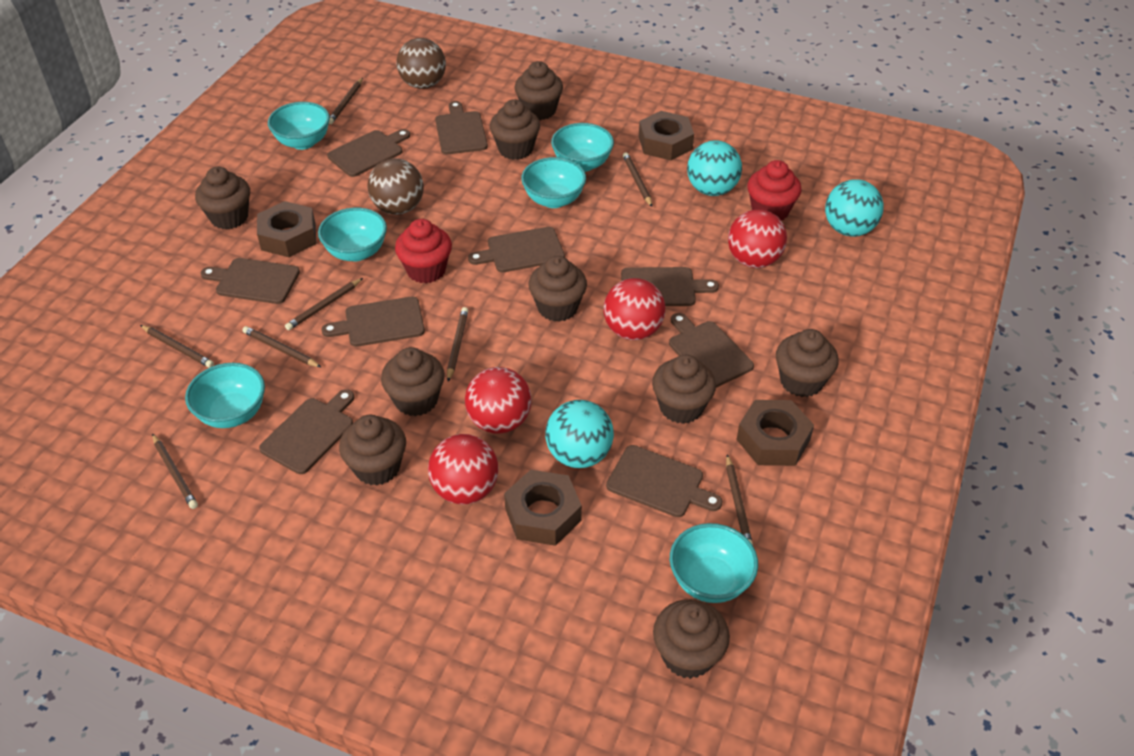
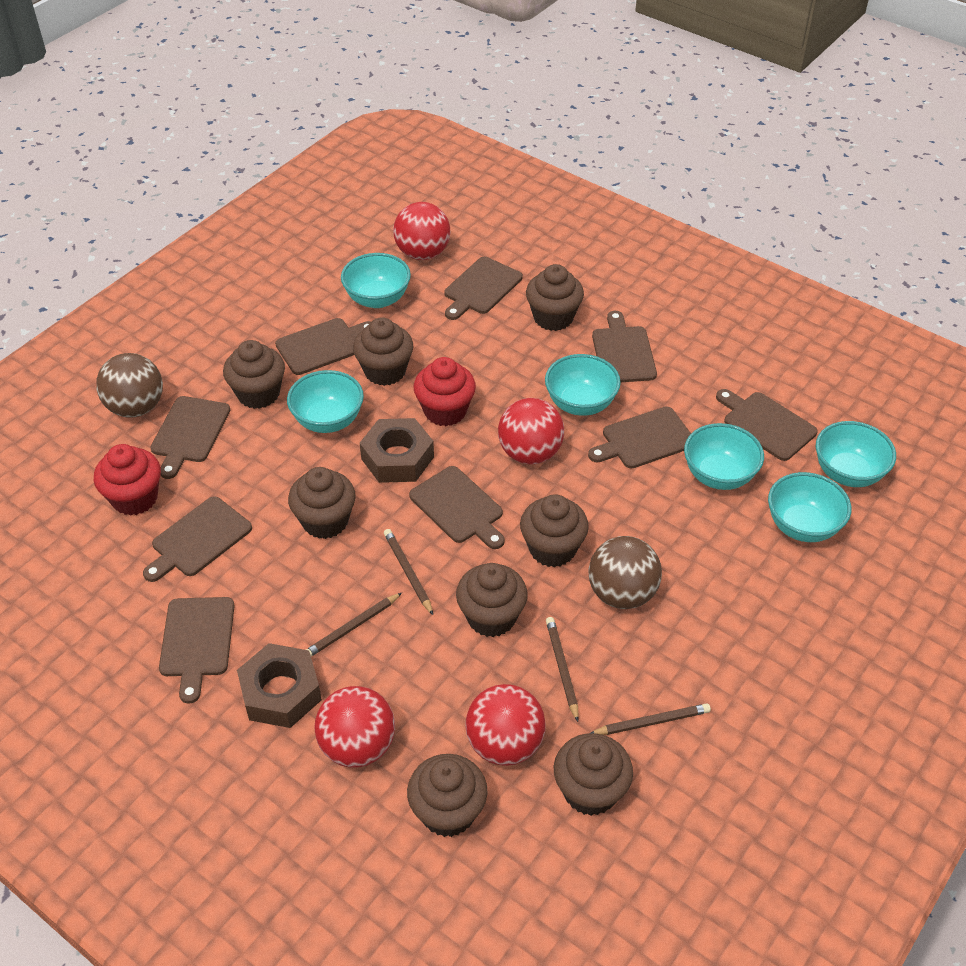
brown cupcake: [195,167,250,229] [339,415,406,486] [381,347,445,416] [490,99,540,160] [515,61,563,120] [528,256,587,322] [652,355,716,424] [653,599,730,679] [776,329,839,397] = 9 -> [223,340,285,409] [288,467,356,539] [353,317,413,386] [407,754,488,837] [456,563,528,637] [520,494,589,567] [526,264,584,331] [554,733,633,816] = 8
brown nut: [257,201,316,257] [504,470,582,546] [639,111,694,160] [737,400,814,466] = 4 -> [237,643,322,728] [360,418,434,483] = 2
brown pencil: [140,325,214,368] [152,434,198,509] [242,326,322,368] [285,278,363,330] [329,78,363,124] [447,307,468,381] [623,152,652,207] [726,455,753,545] = 8 -> [306,593,402,657] [384,529,433,615] [546,617,579,722] [591,703,711,735] = 4
turquoise ball: [545,400,614,468] [687,140,742,196] [825,179,884,237] = 3 -> none = 0

